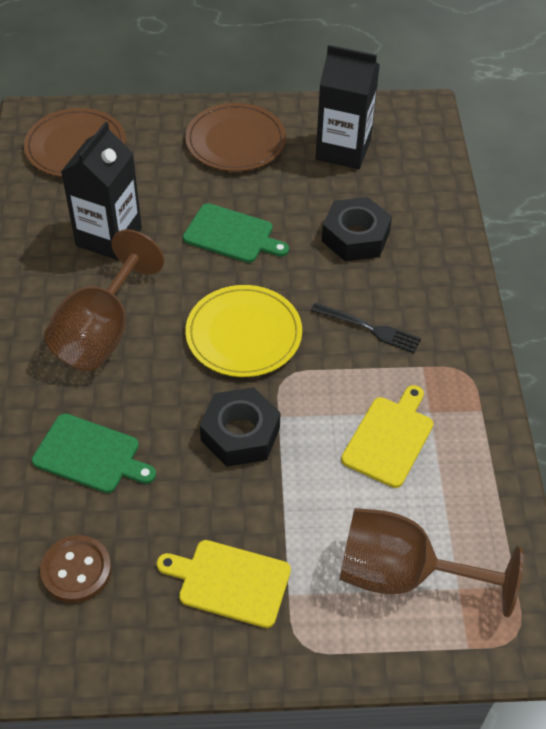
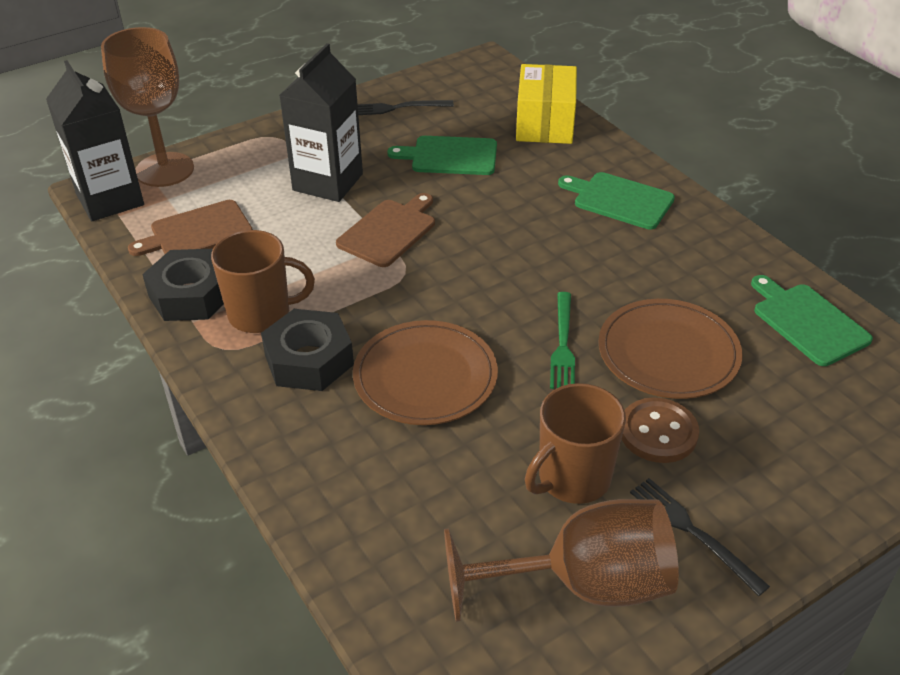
black fork: [311,303,421,353] = 1 -> [358,100,454,115] [630,478,770,596] = 2
brown cutting board: none = 0 -> [128,200,253,256] [336,193,435,267] = 2
brown mug: none = 0 -> [211,230,315,333] [525,383,626,504] = 2
green cutting board: [32,413,156,493] [183,203,289,263] = 2 -> [387,136,497,175] [558,172,675,230] [751,275,873,366] = 3
green fork: none = 0 -> [550,292,575,389] = 1
yellow box: none = 0 -> [516,64,577,144] = 1
yellow cutting board: [157,540,291,628] [341,385,433,488] = 2 -> none = 0
yellow plate: [185,285,302,377] = 1 -> none = 0

